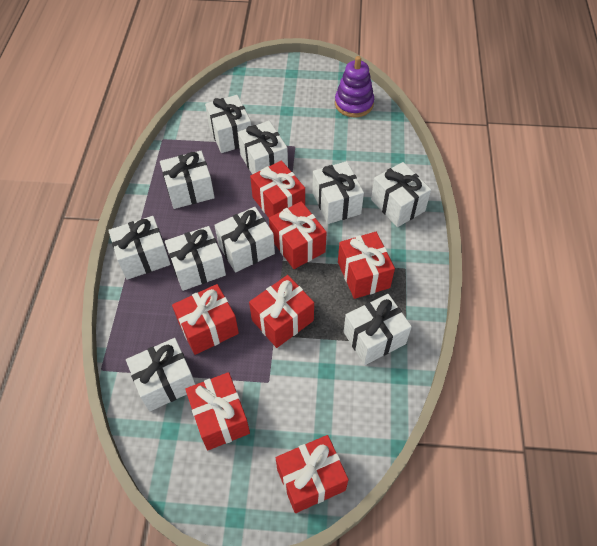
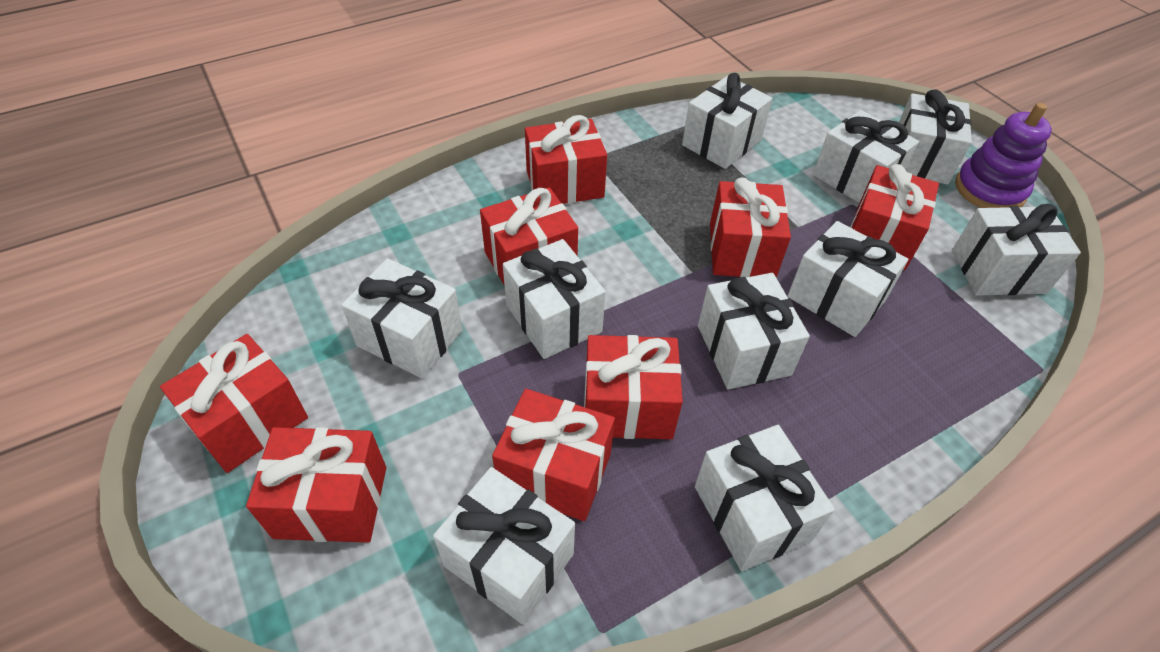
red gift: [172,284,239,355] [185,372,250,450] [249,275,314,348] [250,160,305,218] [269,201,327,269] [276,435,349,513] [338,232,395,299] = 7 -> [160,334,308,473] [246,427,386,543] [480,187,578,286] [492,389,615,521] [525,115,607,204] [584,335,683,439] [710,178,791,278] [850,164,939,270] = 8

